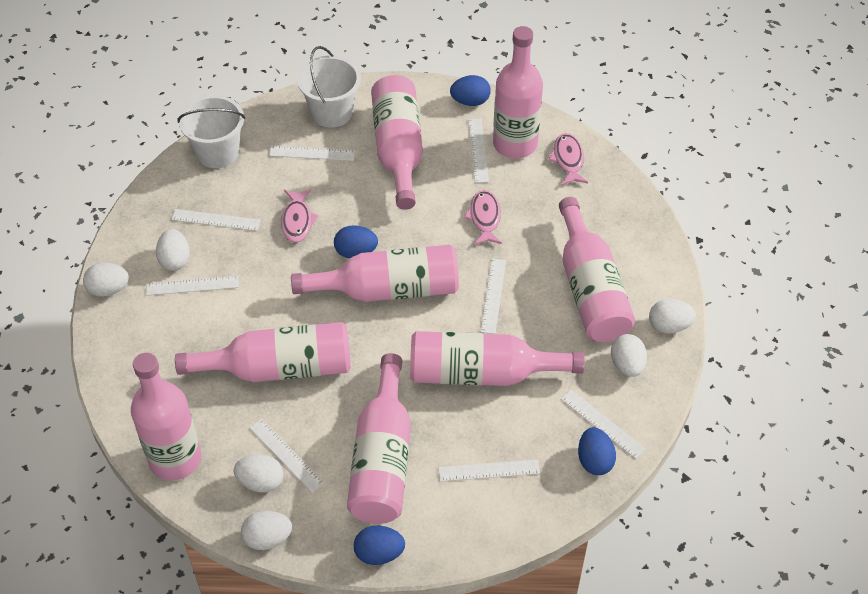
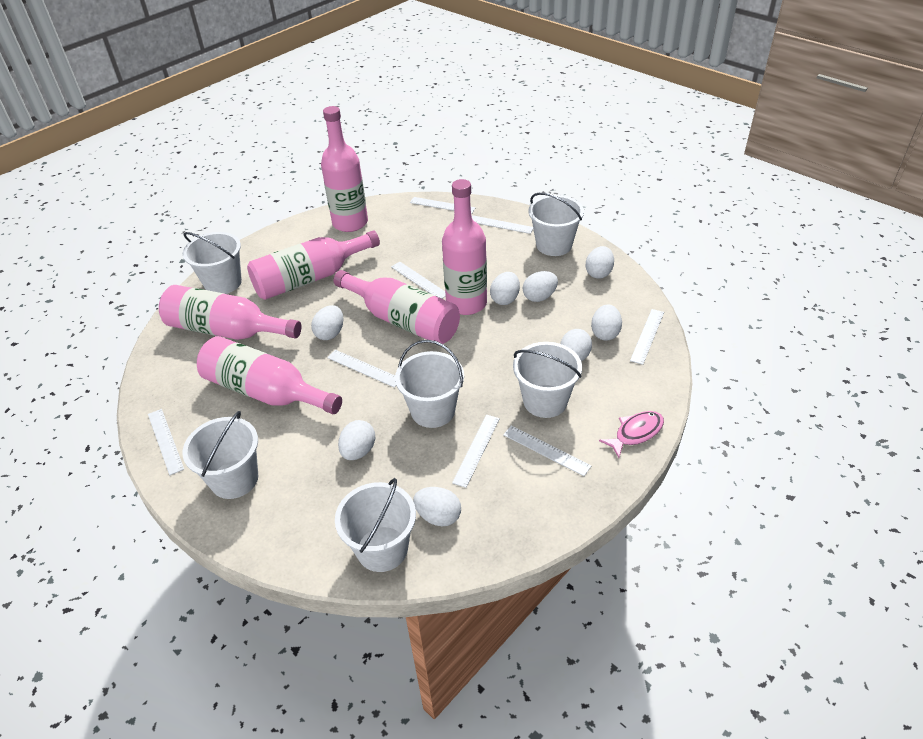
blue egg: [334,225,378,258] [354,526,405,565] [450,75,491,106] [578,427,616,475] = 4 -> none = 0
pink bottle: [131,353,201,481] [175,322,351,382] [291,245,459,302] [347,353,411,524] [371,75,423,210] [410,331,585,386] [493,26,543,159] [559,197,635,342] = 8 -> [159,285,302,340] [197,336,342,414] [247,231,380,300] [321,106,368,232] [334,270,460,344] [442,179,487,315] = 6
pink fish: [281,189,319,243] [464,190,502,245] [549,133,588,185] = 3 -> [599,411,664,458] = 1
white bucket: [178,95,245,168] [297,46,361,128] = 2 -> [182,411,258,499] [183,232,242,294] [335,478,416,572] [395,340,464,428] [513,342,582,418] [529,193,584,256] = 6
white egg: [83,263,129,297] [156,229,190,271] [233,454,283,493] [241,511,292,550] [611,334,647,377] [649,299,696,333] = 6 -> [311,305,344,340] [338,420,375,460] [413,487,461,526] [490,272,520,305] [523,271,558,302] [560,329,592,361] [585,246,614,279] [591,304,622,341] = 8

